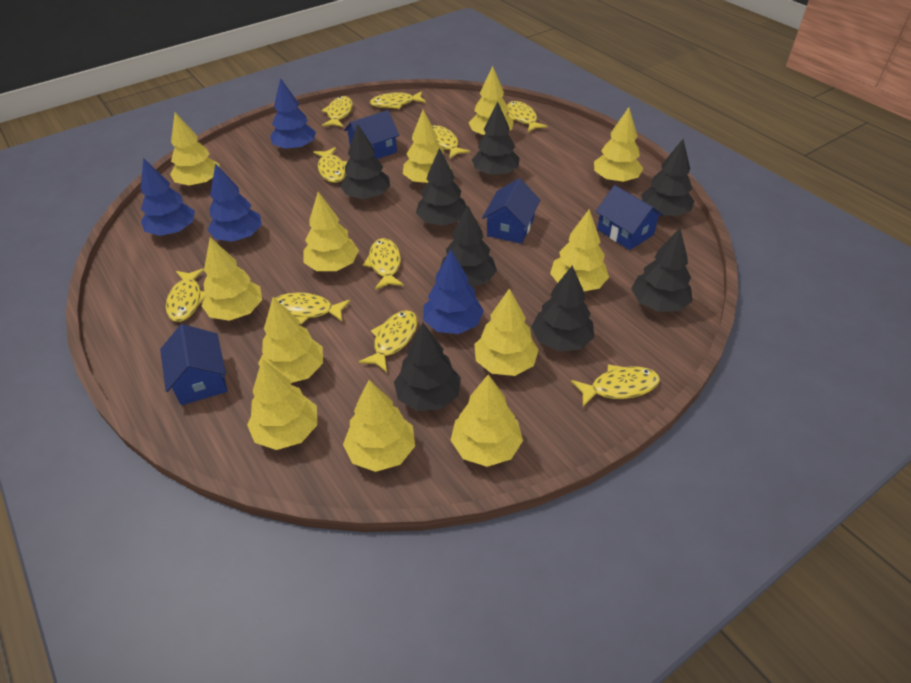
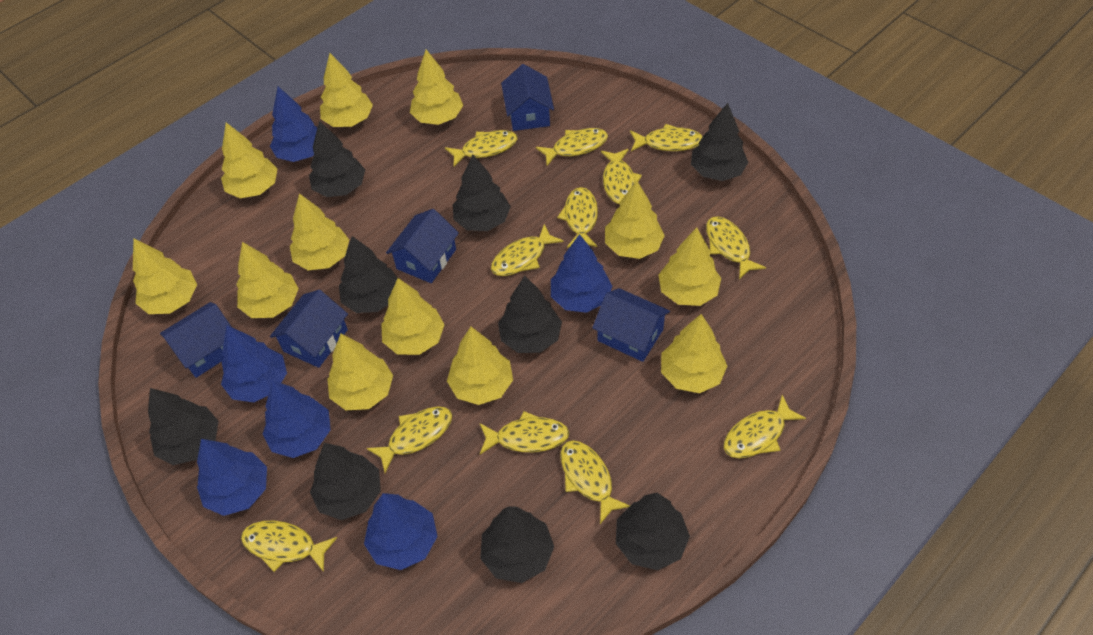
black tree: [340,123,390,199] [394,323,461,411] [416,148,467,226] [441,205,497,287] [472,101,520,176] [531,265,594,352] [631,228,693,312] [641,139,694,216] = 8 -> [148,388,219,465] [309,121,365,197] [310,443,381,520] [339,236,398,313] [453,155,511,231] [480,506,554,583] [498,276,562,353] [616,493,690,570] [691,103,748,181] = 9
blue house: [160,324,227,405] [344,110,399,159] [482,178,540,244] [595,185,664,250] = 4 -> [160,302,232,378] [270,290,348,368] [386,209,459,283] [501,64,554,131] [592,288,670,362] = 5
blue tree: [141,158,195,236] [208,163,262,242] [270,78,316,151] [423,249,484,334] = 4 -> [197,439,267,516] [221,325,287,402] [263,380,331,458] [270,86,318,162] [364,493,438,570] [551,234,612,313] = 6
yellow fish: [166,268,206,322] [275,293,350,325] [313,147,348,183] [322,96,353,127] [359,310,418,372] [363,238,404,290] [370,91,426,109] [432,125,470,158] [507,101,548,132] [571,364,660,407] = 10 -> [241,521,337,572] [367,406,452,473] [445,130,517,167] [480,411,569,454] [491,224,564,276] [536,128,608,166] [557,187,598,248] [560,440,630,524] [601,149,642,204] [630,124,702,151] [706,216,766,279] [724,395,806,458] = 12

